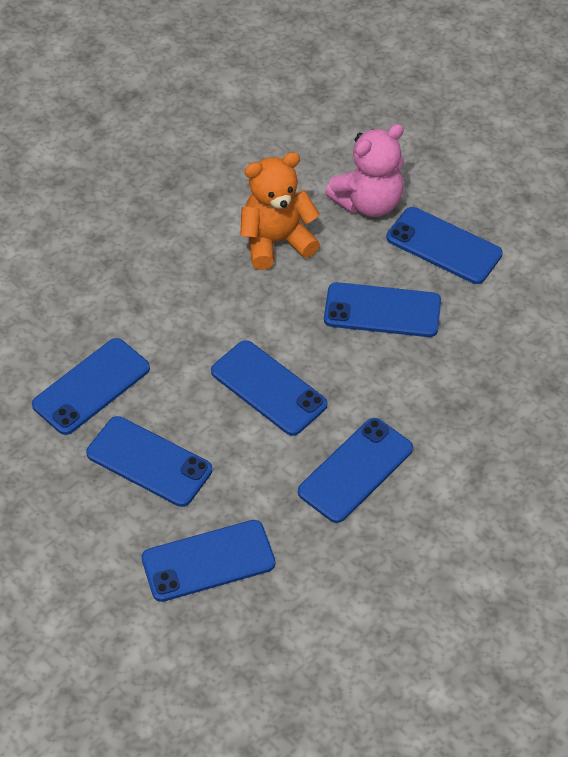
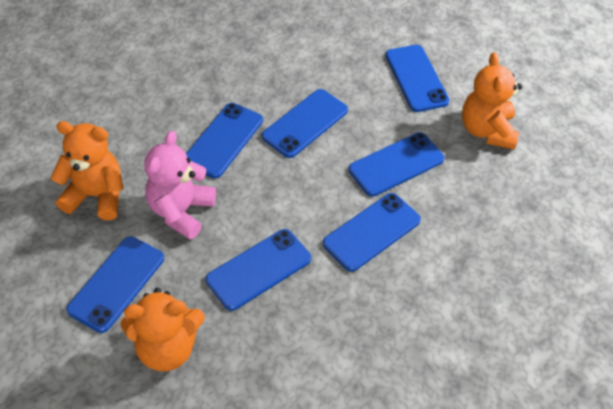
orange teddy bear: [240,152,320,270] = 1 -> [51,121,123,220] [120,288,205,371] [462,52,522,150] = 3

